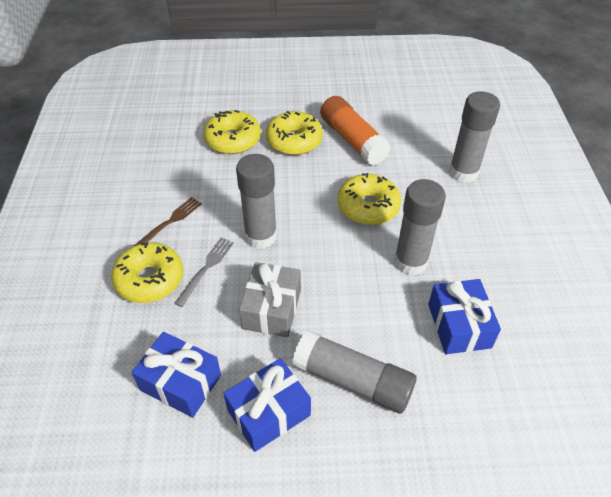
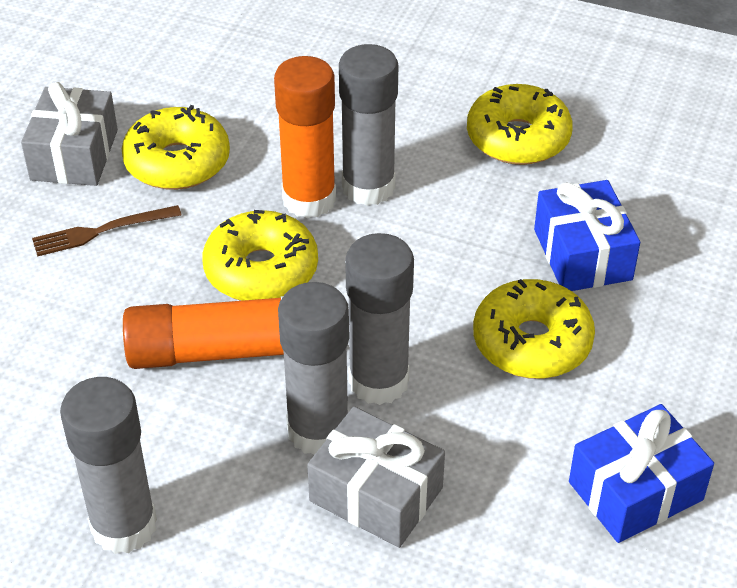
blue gift: [132,332,221,418] [223,358,311,452] [428,279,501,354] = 3 -> [534,180,640,291] [569,404,714,543] = 2
grey fork: [175,238,234,307] = 1 -> none = 0
grey gift: [239,262,301,337] = 1 -> [21,82,118,186] [307,406,445,548] = 2
orange glue stick: [320,96,391,165] = 1 -> [123,296,284,369] [274,56,336,218] = 2

